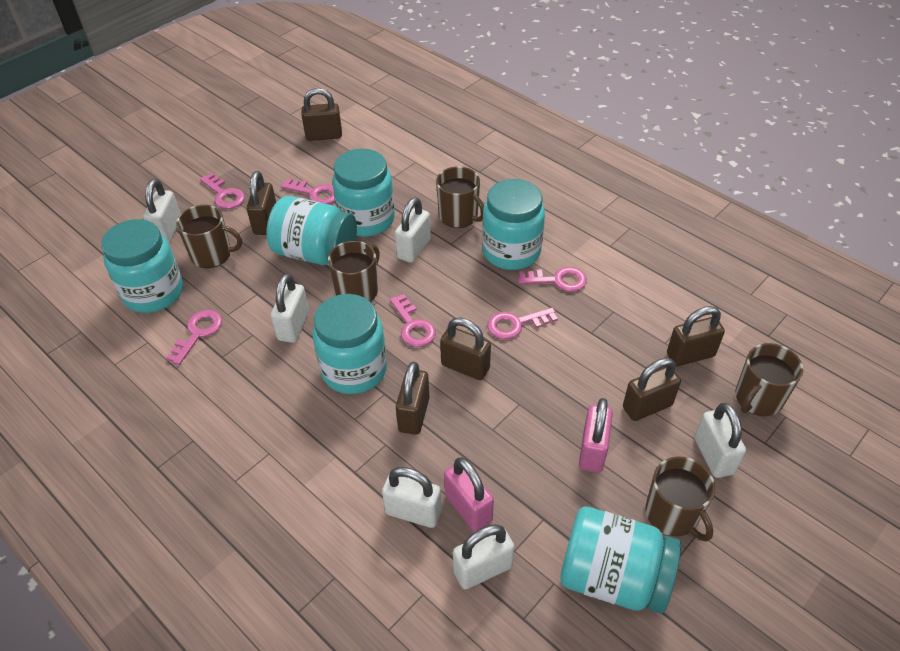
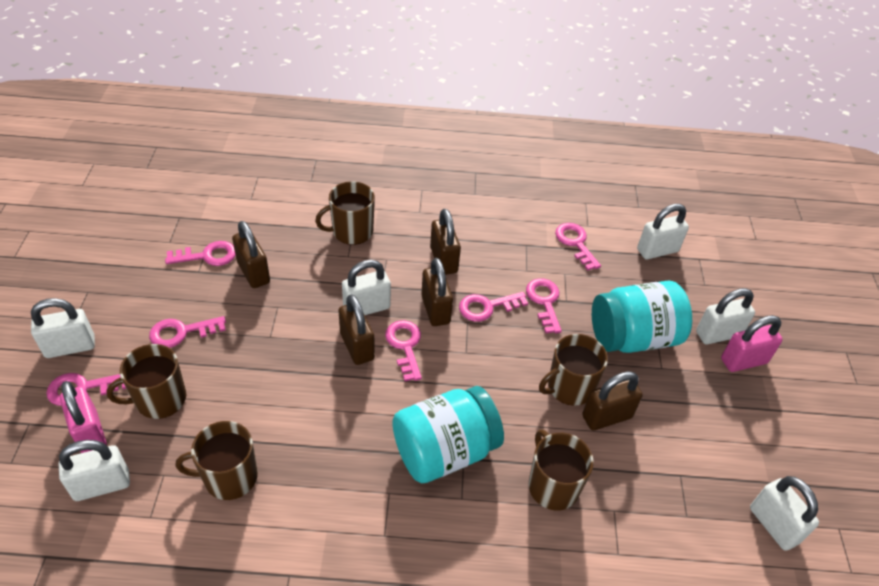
brown padlock: [247,171,276,235] [301,88,342,141] [396,362,430,435] [440,318,491,380] [623,358,681,421] [667,306,725,366] = 6 -> [232,221,270,288] [339,294,375,365] [421,258,453,326] [430,209,461,275] [582,371,643,431] = 5
pink key: [166,310,222,365] [200,173,245,209] [281,178,335,204] [390,294,436,347] [487,307,558,339] [518,267,587,292] = 6 -> [46,373,126,406] [149,316,226,348] [165,241,236,266] [385,320,422,381] [459,292,528,322] [526,278,562,334] [555,223,601,271] = 7
turquoise jar: [101,219,183,313] [266,196,357,265] [312,294,387,394] [332,149,395,237] [482,179,545,270] [560,507,681,614] = 6 -> [392,386,504,483] [592,280,692,353] = 2

